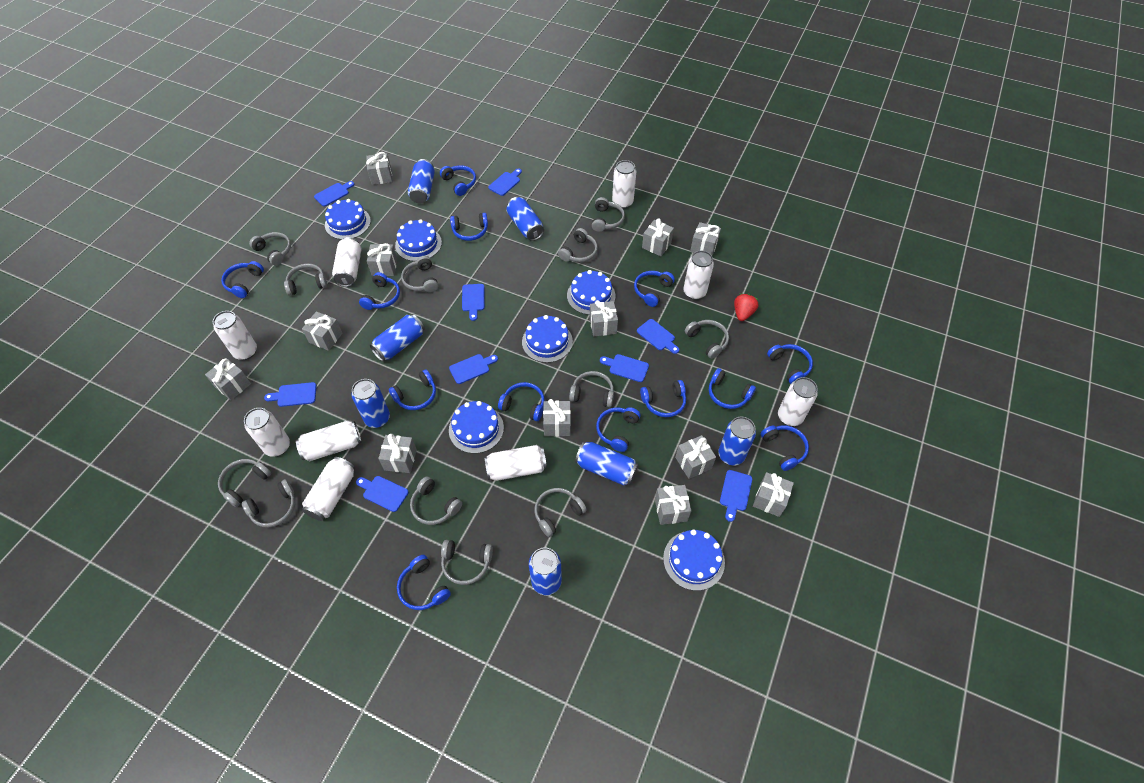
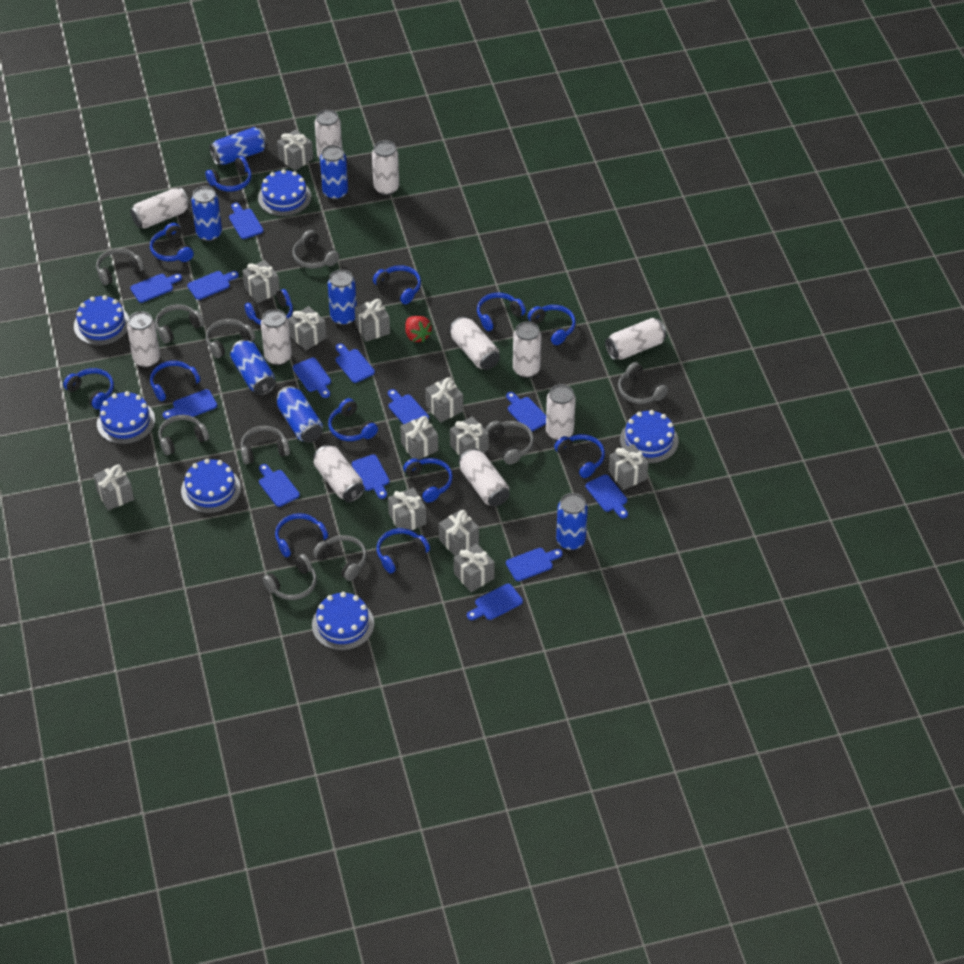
blue cutting board: [264,382,317,407] [314,181,355,207] [356,476,409,512] [449,354,498,384] [462,284,485,321] [488,169,522,196] [600,354,649,382] [637,319,679,354] [720,470,752,522] = 9 -> [130,274,182,303] [163,389,217,419] [187,271,239,300] [229,203,263,239] [259,464,300,507] [293,358,331,398] [336,343,375,383] [352,454,390,499] [388,389,429,424] [467,584,523,620] [506,392,546,432] [506,548,563,581] [586,475,628,518] = 13
grey headphones: [218,459,271,507] [242,479,295,528] [249,232,291,266] [284,264,327,296] [401,256,438,292] [410,477,462,525] [441,540,493,585] [534,488,587,537] [558,228,598,262] [569,371,614,407] [592,197,625,232] [685,320,729,359] = 12 -> [96,248,144,285] [155,304,204,343] [158,415,209,455] [206,319,255,358] [241,426,290,464] [263,554,317,600] [293,230,339,268] [313,535,367,581] [485,421,534,464] [618,362,668,404] = 10
white can: [213,311,257,360] [244,408,290,457] [296,421,361,462] [302,457,355,521] [332,237,361,287] [484,445,547,481] [612,160,636,209] [683,250,714,300] [778,377,818,426] = 9 -> [127,311,160,368] [130,188,190,229] [261,309,292,366] [313,445,365,502] [315,110,342,159] [372,140,399,195] [449,316,500,370] [458,448,509,507] [513,321,541,378] [546,384,576,441] [605,318,667,360] = 11

